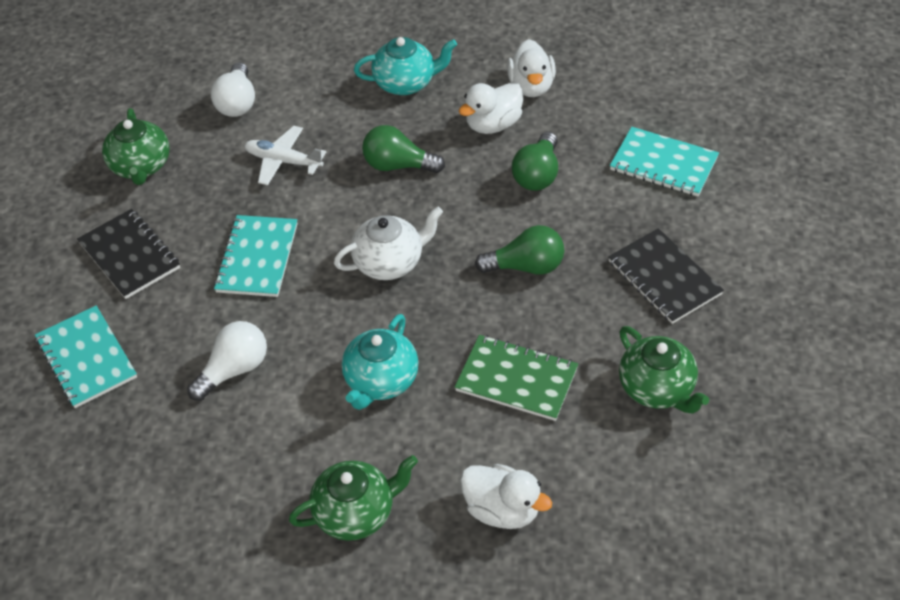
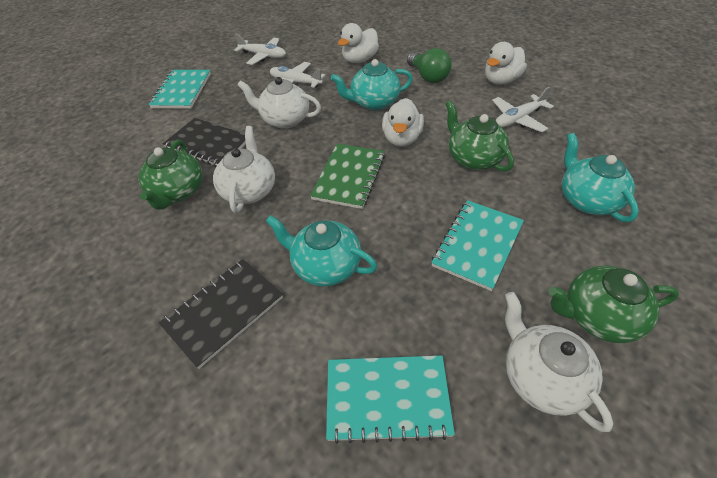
green light bulb: [362,125,445,173] [475,225,564,275] [512,132,558,191] = 3 -> [407,48,452,83] = 1
turquoise teapot: [342,314,419,410] [354,37,457,95] = 2 -> [266,215,377,286] [331,59,413,110] [562,133,639,222] = 3
white light bulb: [187,321,267,401] [211,62,255,117] = 2 -> none = 0
white plane: [244,126,326,185] = 1 -> [234,33,286,65] [270,62,325,88] [492,87,554,132] = 3
white teapot: [334,207,443,280] = 1 -> [213,126,275,213] [238,77,321,129] [505,292,613,432] = 3

